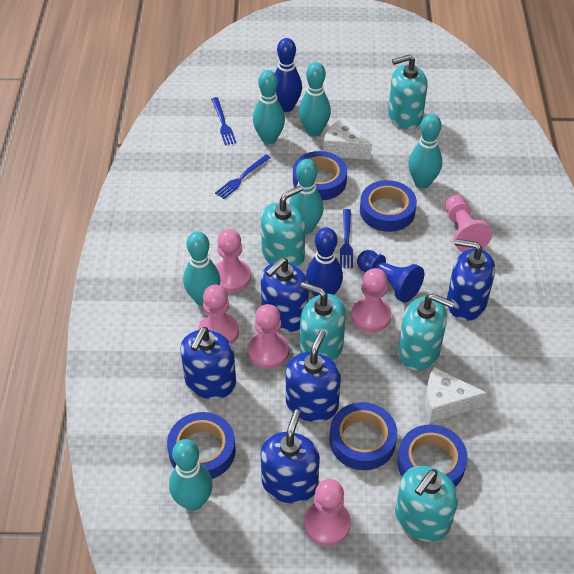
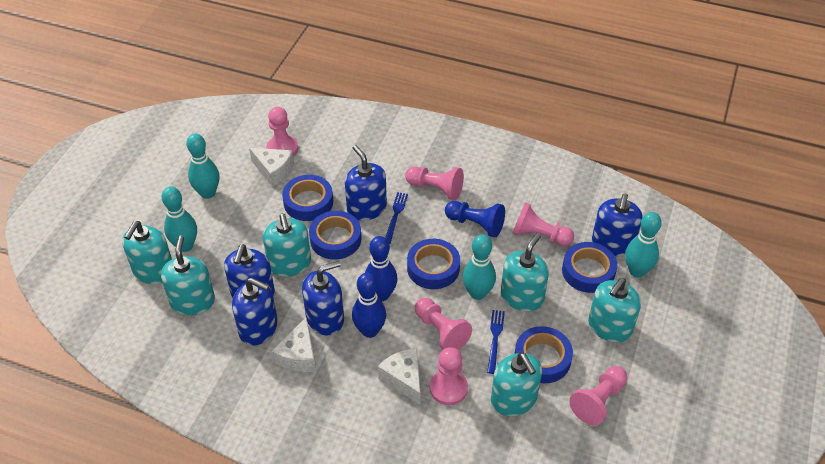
blue fork: [211,97,236,145] [215,155,271,199] [340,209,353,268] = 3 -> [385,192,408,244] [487,310,505,374] = 2
turquoise bowling pin: [169,439,213,511] [183,231,220,306] [253,70,285,144] [289,159,324,234] [299,62,331,136] [408,114,442,189] = 6 -> [162,186,197,252] [186,133,219,199] [463,234,496,300] [625,212,662,278] = 4
turquoise soap dispenser: [261,186,305,268] [300,282,346,362] [388,54,428,129] [395,466,458,542] [398,293,454,371] = 5 -> [122,221,172,284] [161,235,215,315] [263,214,311,277] [491,352,542,416] [501,233,549,312] [588,278,641,342] = 6
white cheese: [323,117,372,160] [425,367,487,423] = 2 -> [249,148,294,187] [272,317,316,372] [378,348,421,405] = 3

